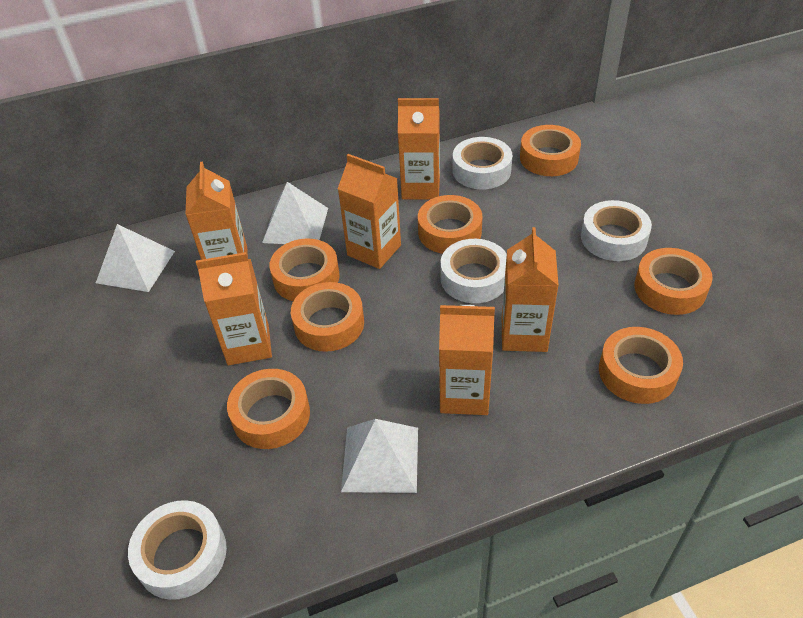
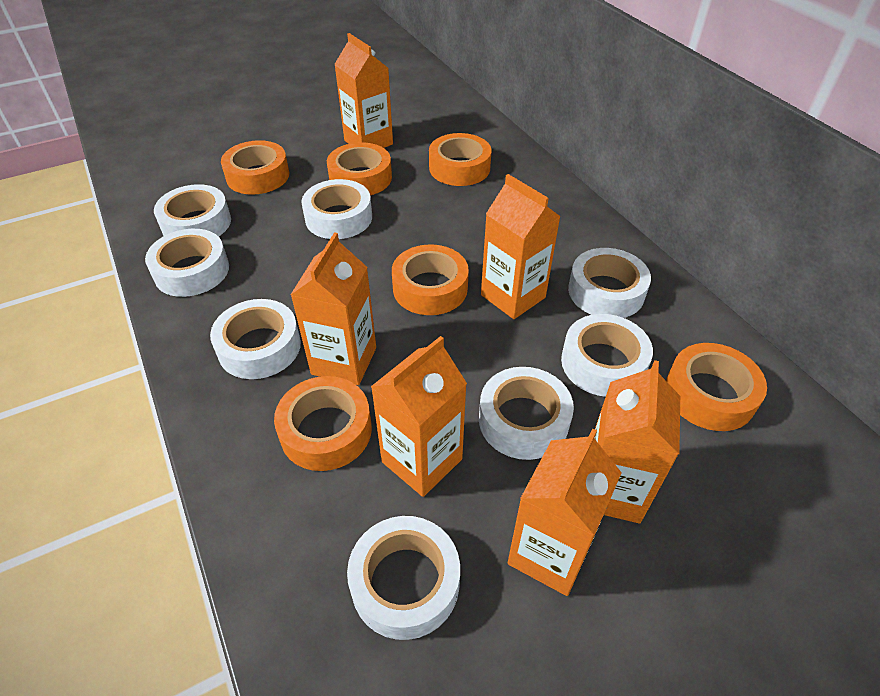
orange tape: [227,369,310,449] [270,239,340,301] [291,282,364,352] [418,195,482,254] [520,125,581,176] [599,327,683,404] [634,248,713,315] = 7 -> [221,140,289,195] [274,376,372,471] [327,142,392,195] [392,244,469,315] [429,133,491,186] [666,343,767,431] = 6
white pyramid: [96,224,175,292] [262,182,328,244] [341,419,418,493] = 3 -> none = 0
white tape: [128,500,227,600] [440,239,507,303] [453,137,512,189] [581,200,652,261] = 4 -> [145,229,229,297] [154,184,231,237] [210,299,301,379] [301,179,372,239] [347,516,460,640] [479,367,574,460] [561,314,653,397] [568,248,651,318] = 8

